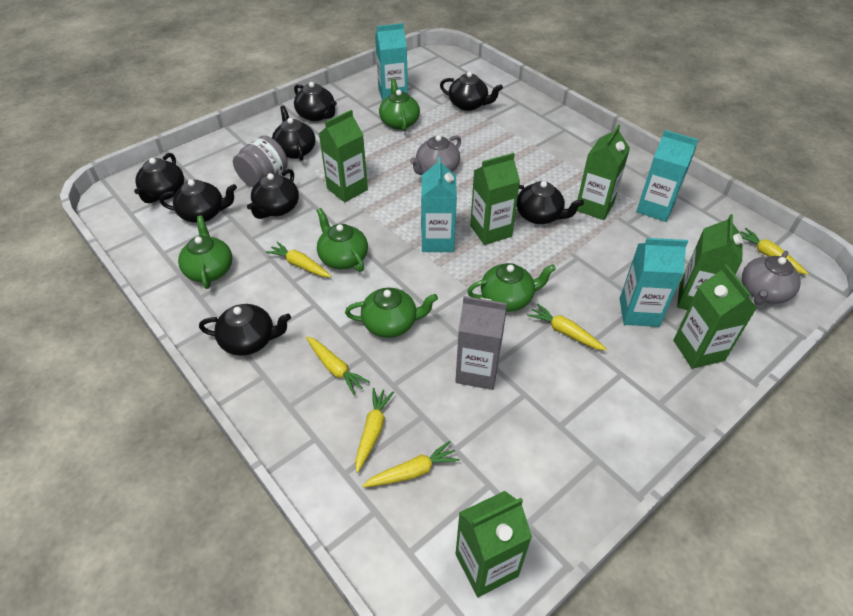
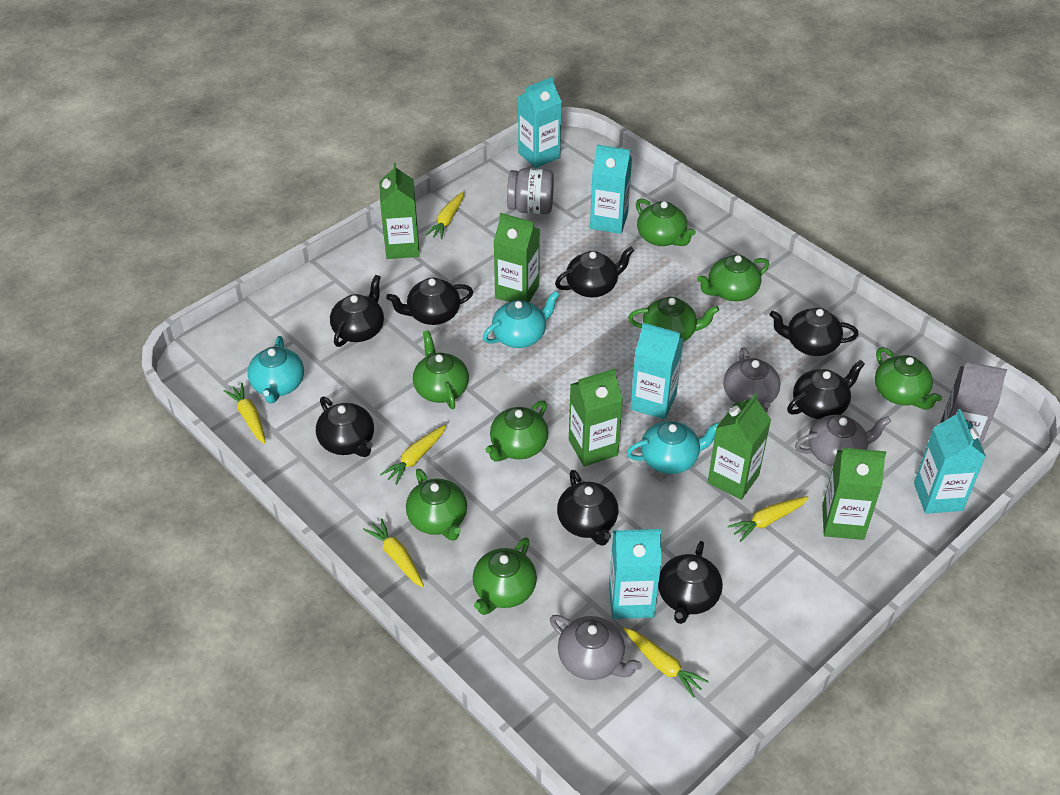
green carton: [319,110,368,202] [456,491,532,597] [470,153,520,245] [577,125,630,220] [673,264,757,369] [677,214,743,310] = 6 -> [379,163,420,259] [493,213,540,302] [569,369,623,466] [708,393,771,500] [822,448,886,540] = 5
green teapot: [178,215,232,289] [316,208,368,272] [345,288,438,338] [379,78,420,131] [467,263,556,312] = 5 -> [406,469,467,541] [413,330,469,409] [473,537,537,615] [486,400,548,462] [628,297,719,342] [636,199,696,246] [697,255,769,301] [875,347,942,410] = 8
grey teapot: [410,135,461,175] [742,251,801,305] = 2 -> [550,615,642,680] [723,347,780,413] [795,415,891,467] = 3
turquoise carton: [375,23,408,101] [421,157,457,252] [620,238,688,327] [636,130,699,222] = 4 -> [518,77,562,168] [590,145,632,234] [609,529,661,619] [630,323,683,420] [914,409,986,514] = 5
turquoise teapot: none = 0 -> [248,336,304,403] [483,291,560,348] [626,421,720,474] = 3

